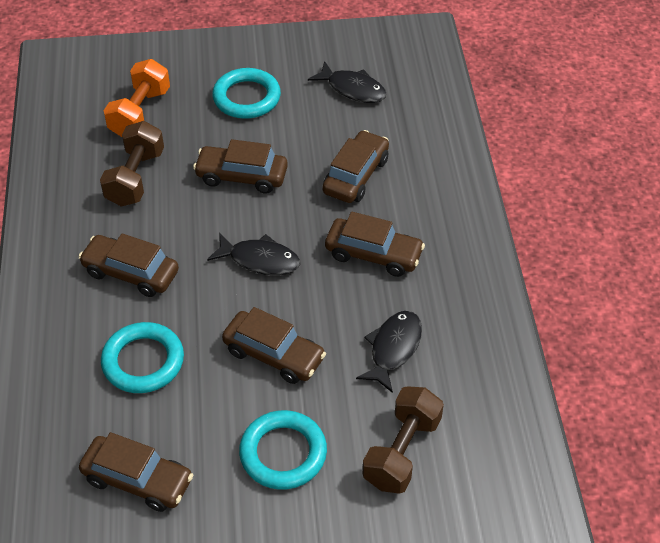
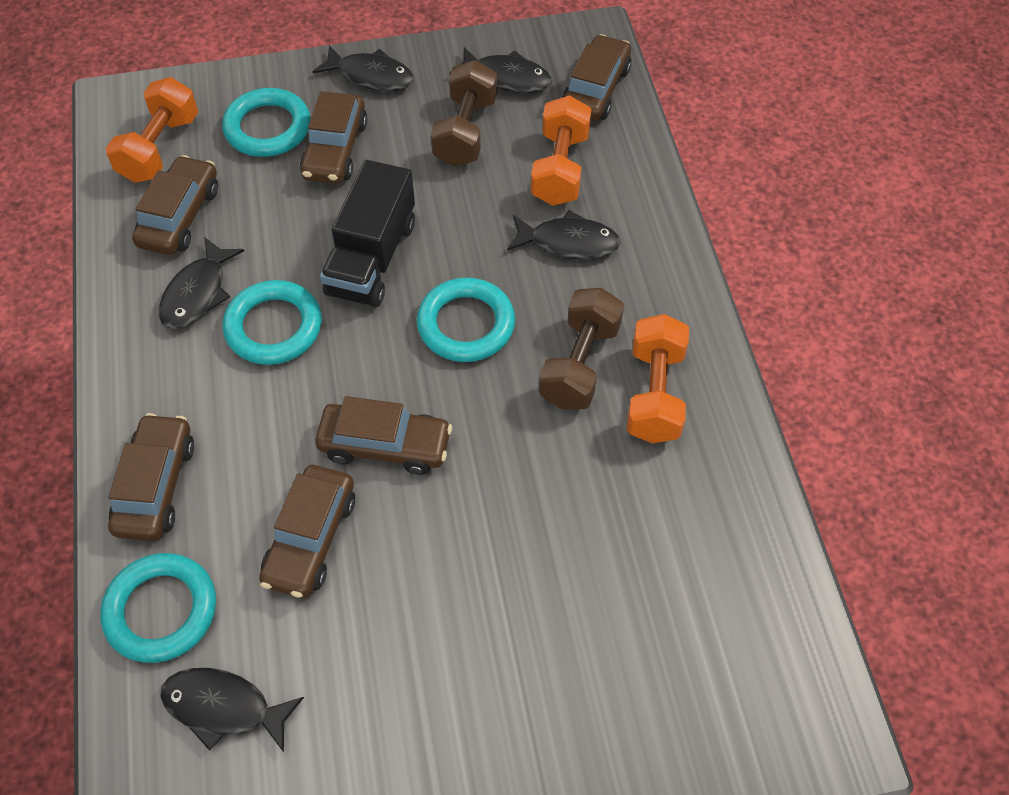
black fish: [207,234,300,275] [308,61,386,103] [356,311,422,393] = 3 -> [159,237,244,329] [160,668,304,752] [313,45,414,91] [449,47,552,93] [507,210,621,259] = 5
black truck: none = 0 -> [320,160,415,307] = 1
orange dumbbell: [104,59,170,137] = 1 -> [105,77,198,183] [531,95,591,206] [627,314,689,443] = 3
turquoise ring: [101,322,184,393] [212,68,281,119] [239,410,327,490] = 3 -> [100,553,216,663] [222,88,310,157] [223,280,322,365] [417,278,515,362] = 4

